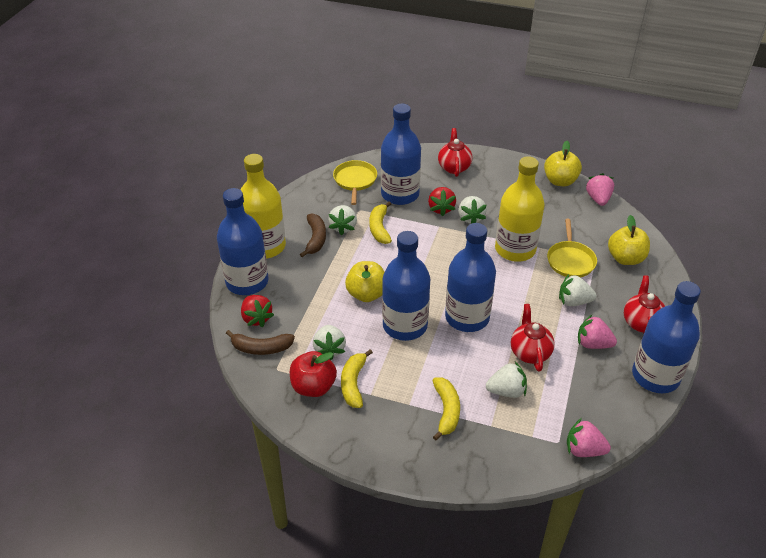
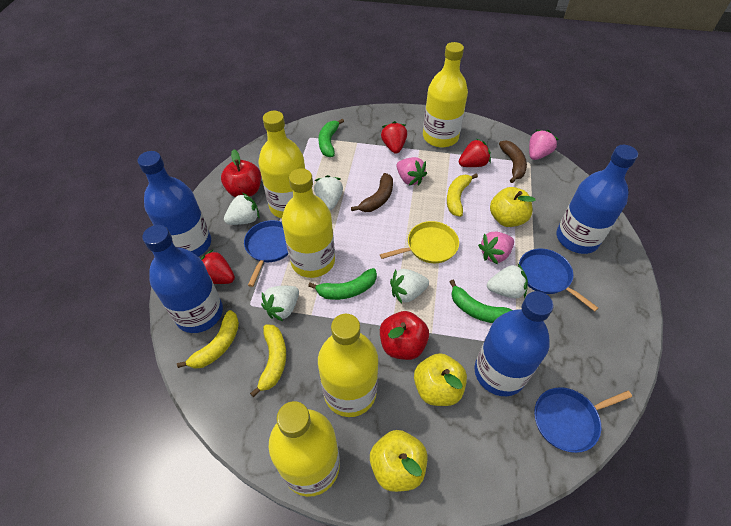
blue bottle: [217,188,268,295] [381,104,421,205] [382,231,430,341] [445,223,496,332] [632,281,701,393] = 5 -> [137,151,211,257] [142,225,223,333] [475,291,554,396] [557,145,638,254] = 4
blue pan: none = 0 -> [244,220,288,287] [519,248,598,312] [534,387,632,453] = 3
green banana: none = 0 -> [308,268,377,300] [318,119,344,157] [449,280,512,323] = 3
red apple: [290,351,337,397] = 1 -> [221,149,261,197] [380,311,429,360] = 2
red strawberry: [241,295,274,327] [428,187,456,216] = 2 -> [201,249,235,284] [381,121,407,154] [459,138,491,167] = 3
red teapot: [438,128,472,177] [511,304,555,372] [624,275,665,333] = 3 -> none = 0
yellow bottle: [241,154,286,259] [495,156,545,262] = 2 -> [258,111,305,218] [269,401,340,497] [282,168,335,278] [318,314,378,417] [423,42,468,147] = 5
yellow pan: [333,160,377,205] [547,219,597,277] = 2 -> [380,221,459,263] = 1

